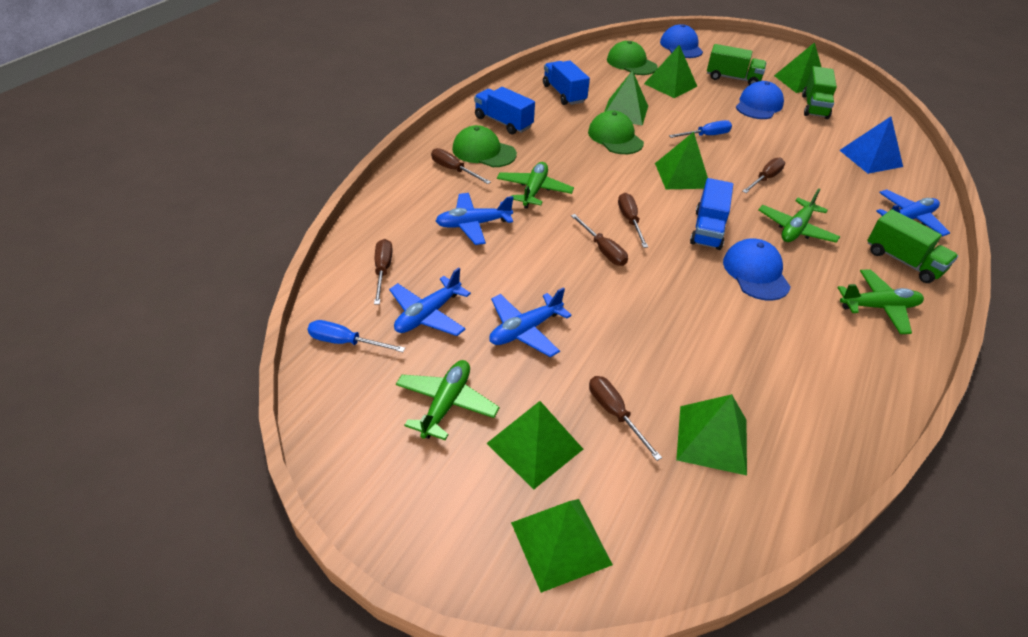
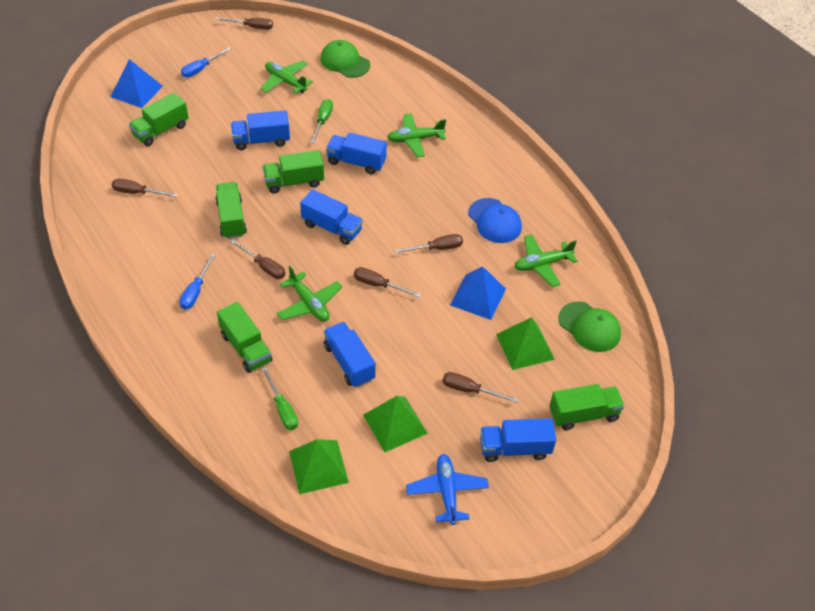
blue cap: [660,24,703,58] [723,238,791,301] [736,81,784,119] = 3 -> [468,198,522,243] = 1
blue plane: [389,267,471,336] [436,193,513,245] [489,287,572,357] [876,189,950,236] = 4 -> [406,454,489,525] = 1
blue pyramid: [839,116,903,174] = 1 -> [110,59,163,108] [450,266,506,320] = 2
blue truck: [474,87,535,134] [543,61,590,105] [690,178,733,250] = 3 -> [231,110,290,150] [300,189,363,245] [324,322,376,387] [326,132,387,174] [480,418,556,462] = 5
green cap: [452,125,517,167] [588,111,644,154] [607,41,658,75] = 3 -> [320,40,370,78] [559,301,621,352] = 2
green pyramid: [486,401,583,489] [511,499,613,593] [604,70,648,126] [644,45,697,98] [655,132,708,189] [676,394,747,475] [774,42,821,93] = 7 -> [289,439,349,494] [363,396,428,452] [496,317,555,370] = 3
green screwdriver: none = 0 -> [262,367,298,430] [310,99,333,143] = 2
green truck: [707,44,766,85] [802,66,837,119] [867,209,958,283] = 3 -> [129,93,189,146] [215,182,247,239] [217,302,272,373] [263,150,324,193] [549,384,625,430] = 5

